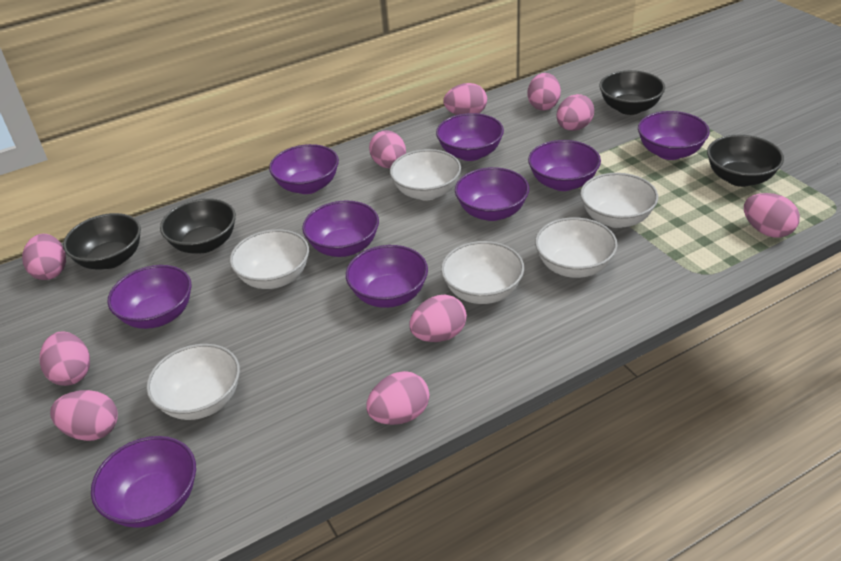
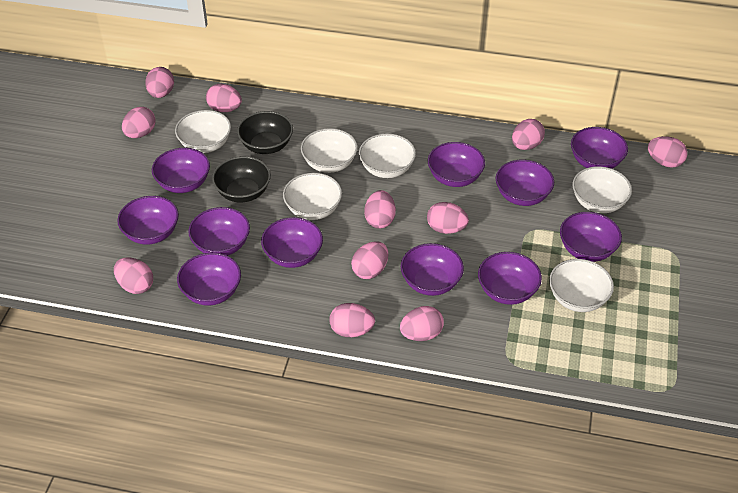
black bowl: [63,213,141,269] [160,198,236,253] [599,70,665,115] [707,135,784,187] = 4 -> [212,156,271,202] [237,111,293,154] = 2
pink egg: [22,234,66,280] [40,332,90,386] [50,390,118,441] [366,371,430,425] [369,130,406,168] [410,294,467,342] [443,83,487,115] [527,73,561,111] [557,94,594,131] [744,193,800,238] = 10 -> [114,258,153,294] [122,107,156,138] [145,67,174,98] [206,84,242,112] [329,303,375,337] [351,241,388,279] [364,190,396,229] [400,306,444,341] [427,202,469,234] [512,119,545,150] [648,136,688,168] = 11
purple bowl: [91,436,196,528] [108,265,191,329] [269,144,339,194] [302,200,379,257] [346,245,428,308] [436,113,504,161] [455,167,529,221] [528,140,601,191] [638,111,710,160] = 9 -> [117,196,179,245] [152,148,210,193] [177,253,241,306] [188,207,250,256] [261,217,323,268] [401,243,464,296] [428,142,485,187] [478,252,542,305] [496,160,554,206] [560,212,622,262] [571,127,628,169] = 11

